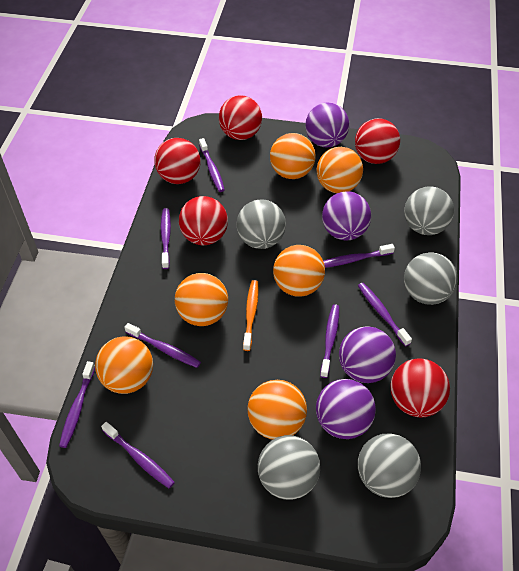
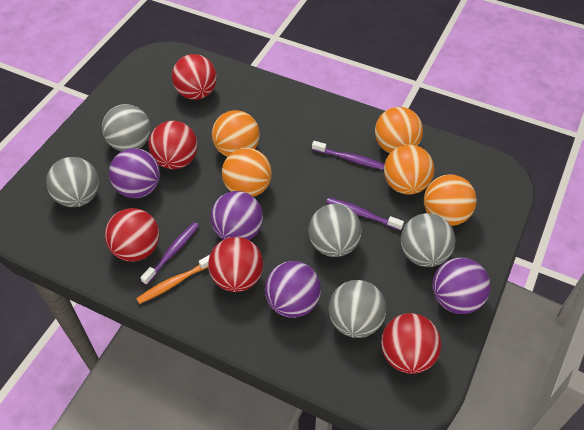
orange ball: [95,336,153,394] [175,273,228,326] [247,380,307,440] [270,133,316,179] [273,245,325,297] [317,147,363,193] = 6 -> [212,110,260,157] [222,148,272,197] [375,107,423,153] [384,145,434,195] [424,174,477,226] = 5
purple toothbrush: [59,361,95,448] [101,422,175,489] [124,323,201,368] [161,208,171,269] [199,138,225,192] [320,304,339,378] [323,244,395,268] [358,283,412,347] = 8 -> [140,222,199,285] [312,141,384,170] [326,198,404,231] = 3

